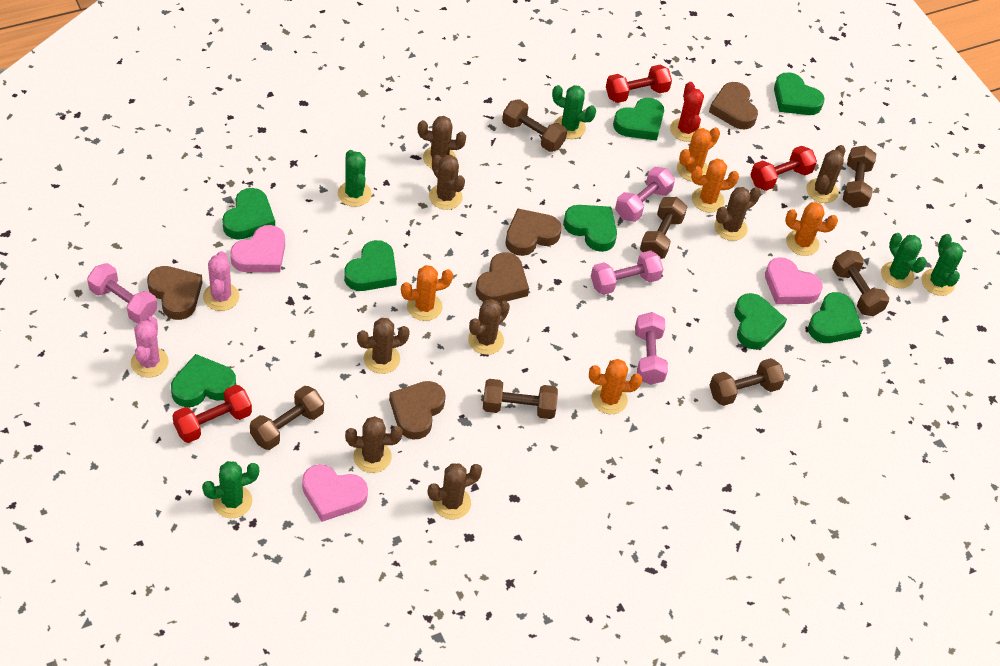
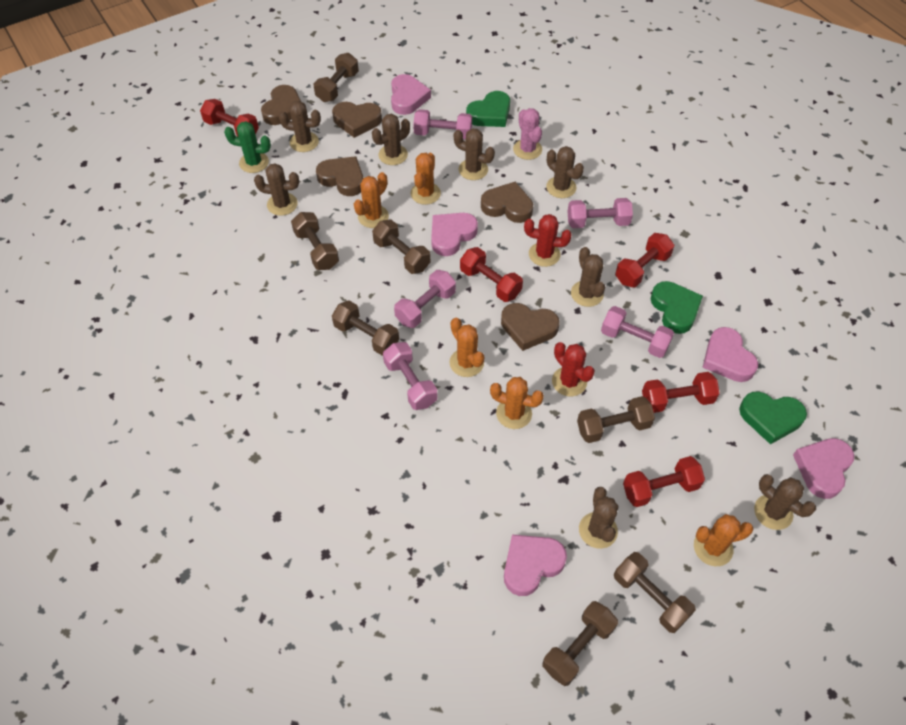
green cactus: [202,461,259,518] [338,150,372,207] [552,85,596,139] [881,233,927,288] [921,234,963,296] = 5 -> [224,121,271,173] = 1
green heart: [171,354,236,407] [222,188,275,240] [344,240,397,291] [563,205,617,252] [613,98,664,141] [734,293,787,349] [774,72,825,115] [808,292,863,343] = 8 -> [466,91,510,127] [651,281,703,334] [739,392,807,444] = 3
pink cactus: [131,316,169,377] [203,251,239,311] = 2 -> [513,108,542,160] = 1
pink dumbbell: [87,263,158,324] [591,250,663,295] [615,167,675,222] [635,312,668,385] = 4 -> [383,342,437,410] [394,270,456,328] [413,109,472,139] [568,198,633,228] [601,306,674,358] = 5
pink heart: [230,225,285,272] [302,464,368,522] [765,257,823,304] = 3 -> [391,74,431,115] [431,213,478,256] [504,535,567,596] [702,327,758,382] [793,438,854,499] = 5
red cactus: [670,82,704,142] = 1 -> [524,214,572,267] [552,342,595,396] = 2
red dumbbell: [172,385,252,443] [606,65,672,103] [750,146,817,191] = 3 -> [200,99,259,137] [460,247,523,302] [615,233,674,287] [623,456,705,507] [642,372,720,413] = 5

